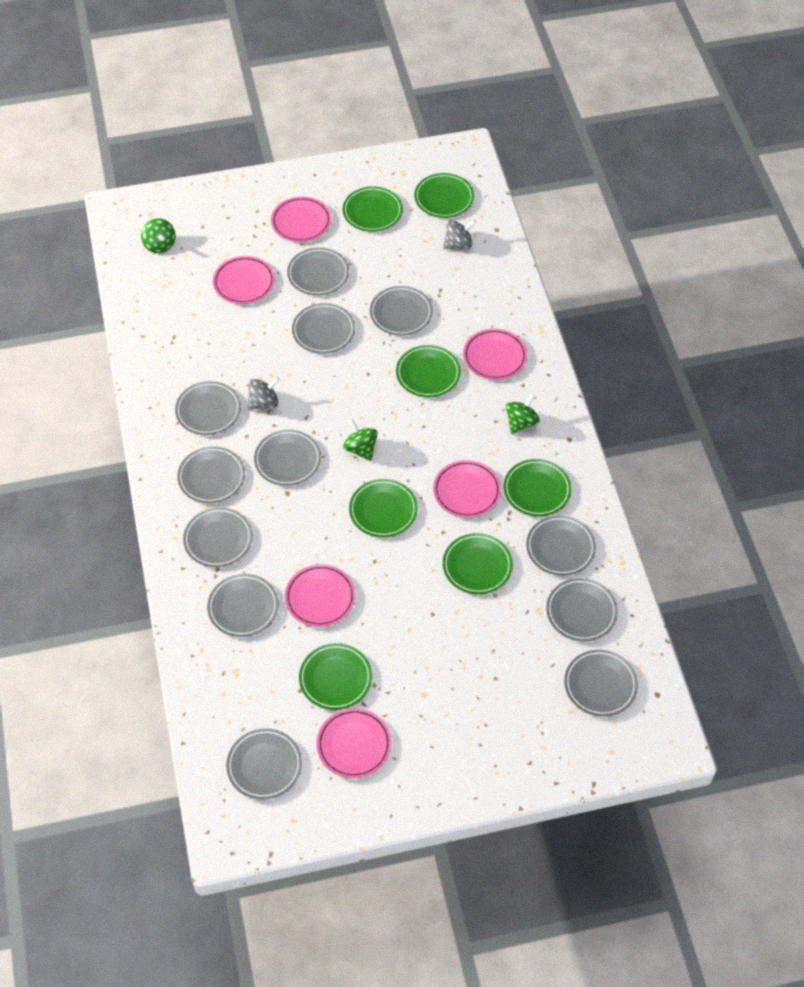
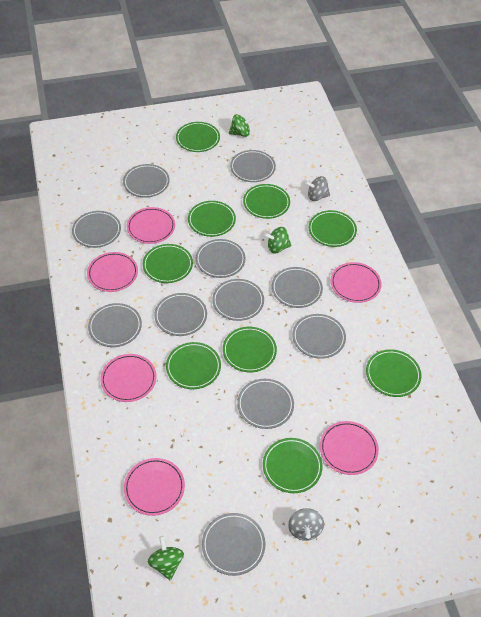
green plate: [299,643,372,710] [343,186,403,232] [349,479,418,537] [396,345,461,397] [414,173,474,218] [443,533,513,594] [504,459,572,517] = 7 -> [143,244,193,283] [166,342,221,389] [176,122,220,152] [188,201,236,237] [223,327,277,372] [243,184,290,219] [263,438,322,493] [309,210,357,247] [366,349,421,397] = 9
grey plate: [175,381,241,435] [177,446,245,503] [183,507,253,567] [207,574,279,637] [226,728,302,800] [254,430,321,486] [287,248,349,295] [292,303,355,354] [370,286,433,336] [526,515,596,576] [546,578,618,641] [564,650,638,717] = 12 -> [72,211,121,248] [88,303,142,347] [123,164,170,198] [154,293,207,336] [196,239,245,278] [202,513,265,576] [212,279,264,321] [230,150,276,182] [237,379,294,429] [272,267,323,308] [292,314,346,359] = 11

